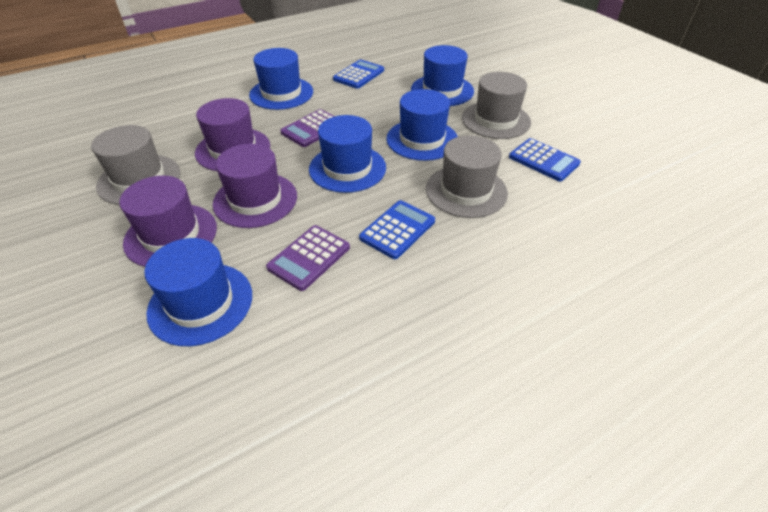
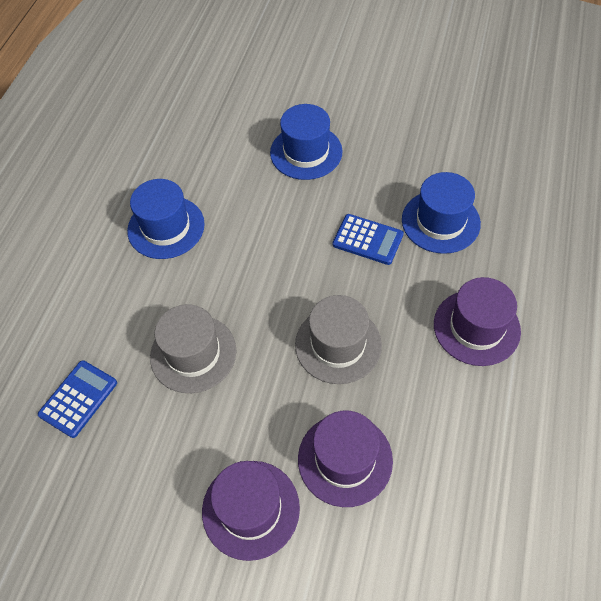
blue calculator: [333,59,384,89] [359,200,435,259] [509,138,581,181] = 3 -> [38,360,117,438] [333,214,404,265] = 2
blue hat: [144,238,252,346] [249,48,313,110] [309,115,386,193] [386,89,458,161] [411,45,474,106] = 5 -> [127,179,205,259] [270,104,343,180] [402,172,481,254] = 3
grey hat: [91,125,180,205] [426,135,508,218] [462,72,531,139] = 3 -> [150,304,236,393] [295,295,382,384] = 2
purple calculator: [266,225,350,291] [280,109,335,147] = 2 -> none = 0

